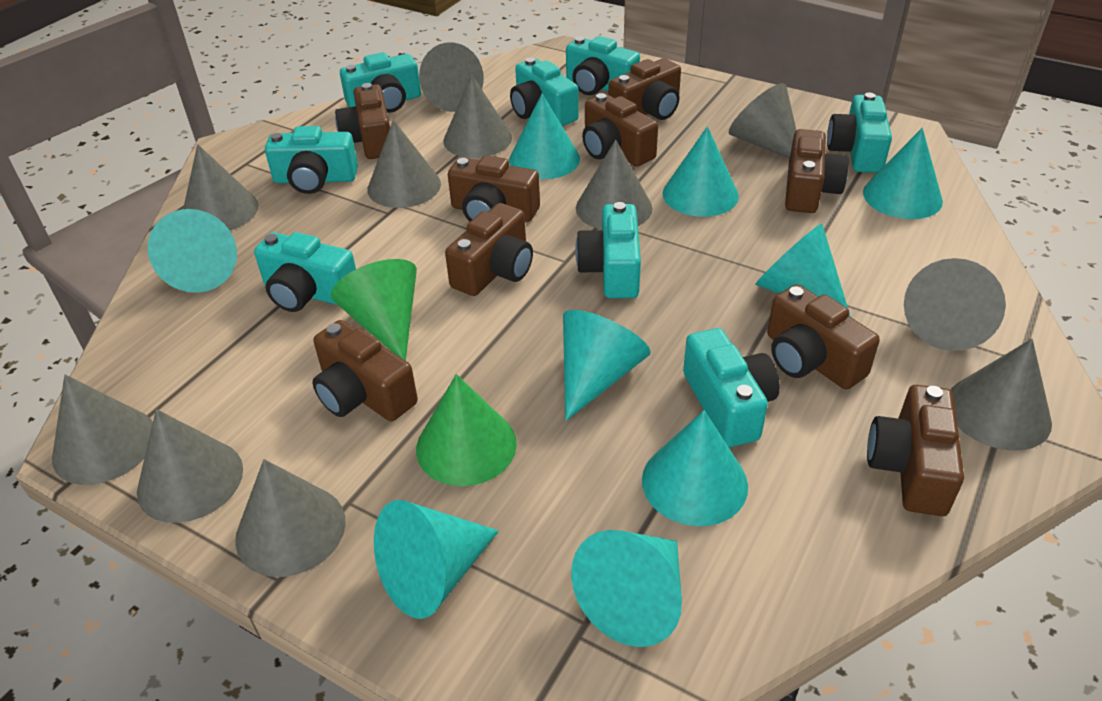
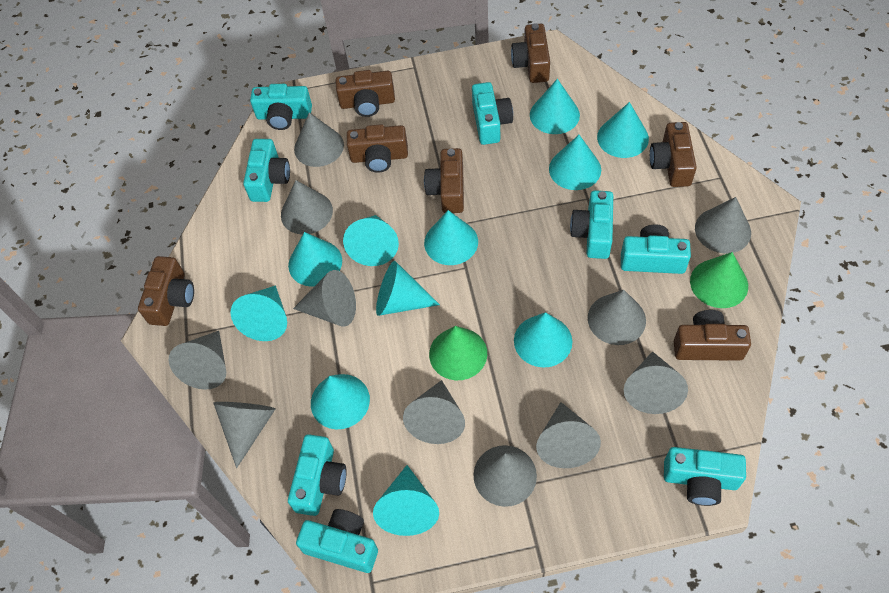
brown camera: [313,320,418,421] [335,83,390,159] [445,203,533,296] [448,155,540,222] [582,93,658,166] [608,58,681,120] [767,284,880,389] [785,129,849,213] [867,385,964,516] = 9 -> [138,256,194,326] [336,70,395,117] [347,124,408,172] [424,148,464,213] [511,23,550,83] [650,122,697,187] [674,310,751,361] = 7
turquoise cone: [148,209,237,293] [374,500,499,619] [509,93,580,179] [563,310,651,421] [571,530,682,647] [642,410,748,526] [663,126,739,217] [755,224,851,317] [863,128,943,219] = 9 -> [230,286,287,341] [288,232,342,286] [311,374,370,429] [343,215,399,266] [373,465,439,536] [376,261,440,316] [424,210,478,265] [514,312,572,368] [530,79,580,134] [549,135,601,190] [597,102,649,158] = 11

